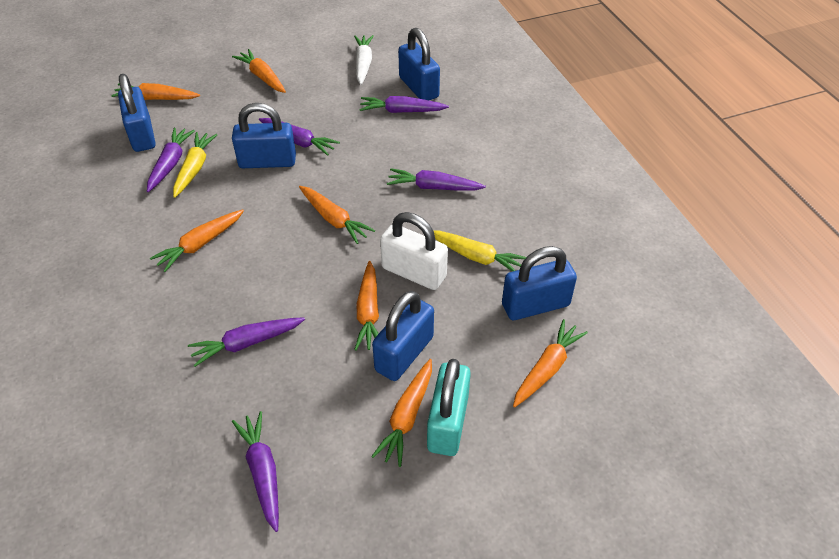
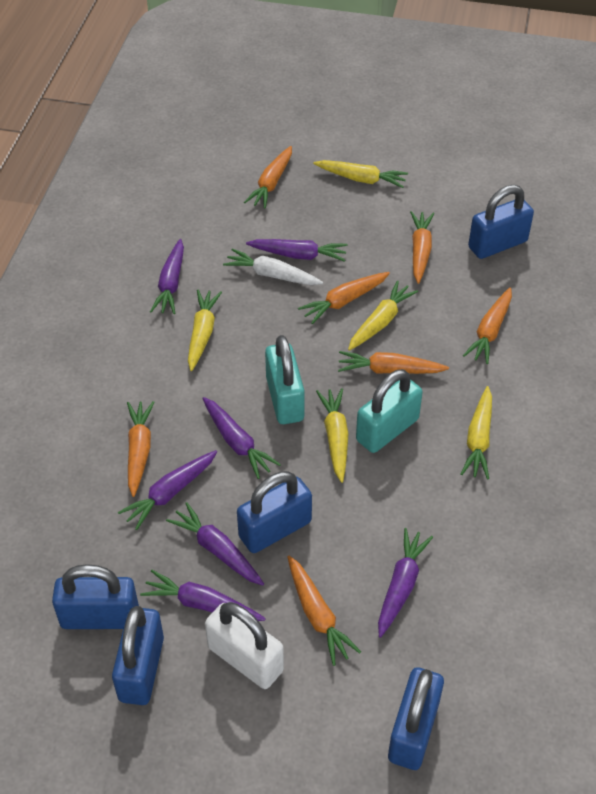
purple carrot: [147,128,195,192] [188,317,305,367] [232,411,279,532] [259,118,340,156] [359,96,449,113] [387,169,486,191] = 6 -> [118,450,217,530] [140,570,266,621] [150,239,184,314] [166,502,264,586] [202,397,281,479] [246,239,348,262] [378,528,433,638] = 7
turquoise padlock: [427,359,471,456] = 1 -> [265,335,305,424] [356,369,423,453] = 2
yellow carrot: [173,132,217,198] [433,230,526,272] = 2 -> [188,290,222,371] [313,160,408,188] [316,388,349,483] [348,281,418,351] [461,386,492,479] = 5

